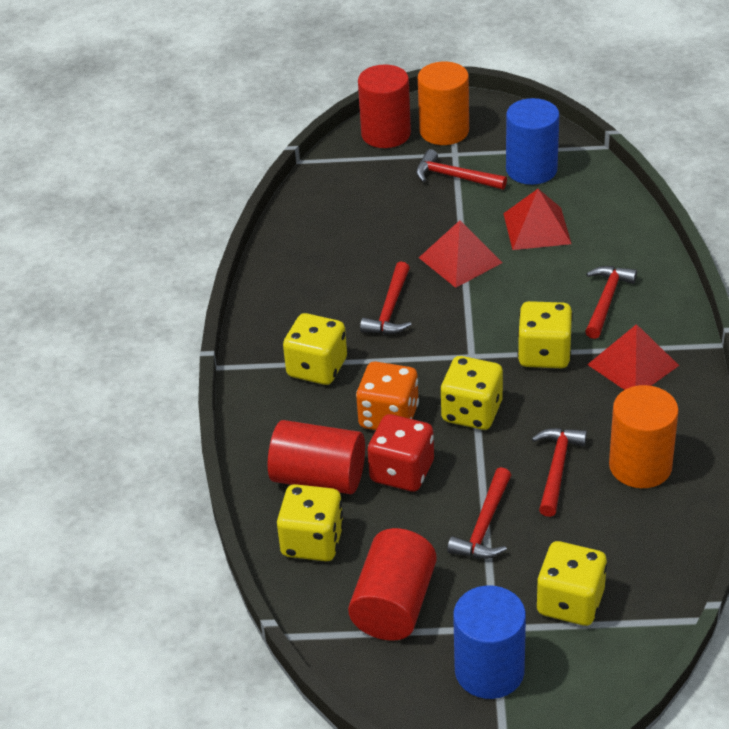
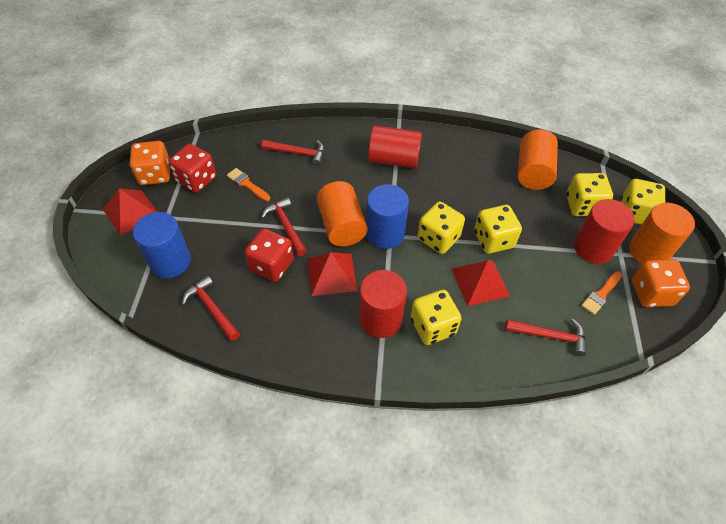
orange brush: none = 0 -> [227,168,270,201] [581,271,622,315] = 2
orange cylinder: [418,62,469,145] [609,385,679,488] = 2 -> [317,181,368,246] [518,129,558,190] [629,203,695,264] = 3
orange dice: [356,362,419,430] = 1 -> [130,141,170,185] [632,259,690,307] = 2
red dice: [368,414,434,492] = 1 -> [169,144,216,192] [245,229,294,282] = 2
red hammer: [360,262,412,335] [416,149,507,190] [447,467,511,559] [532,428,587,517] [585,266,637,339] = 5 -> [182,275,240,341] [261,140,325,166] [261,197,307,256] [505,319,587,356] = 4

